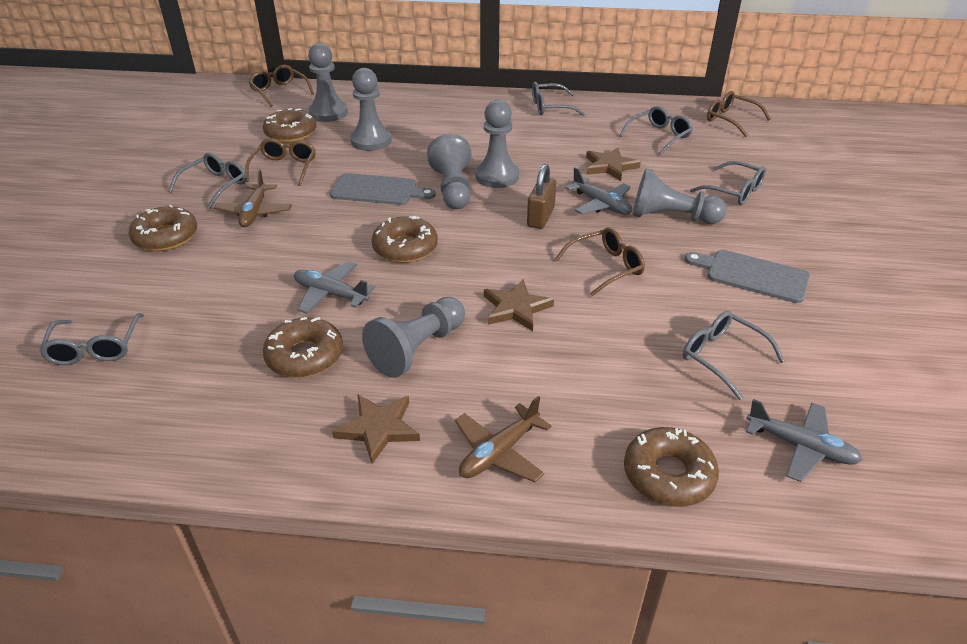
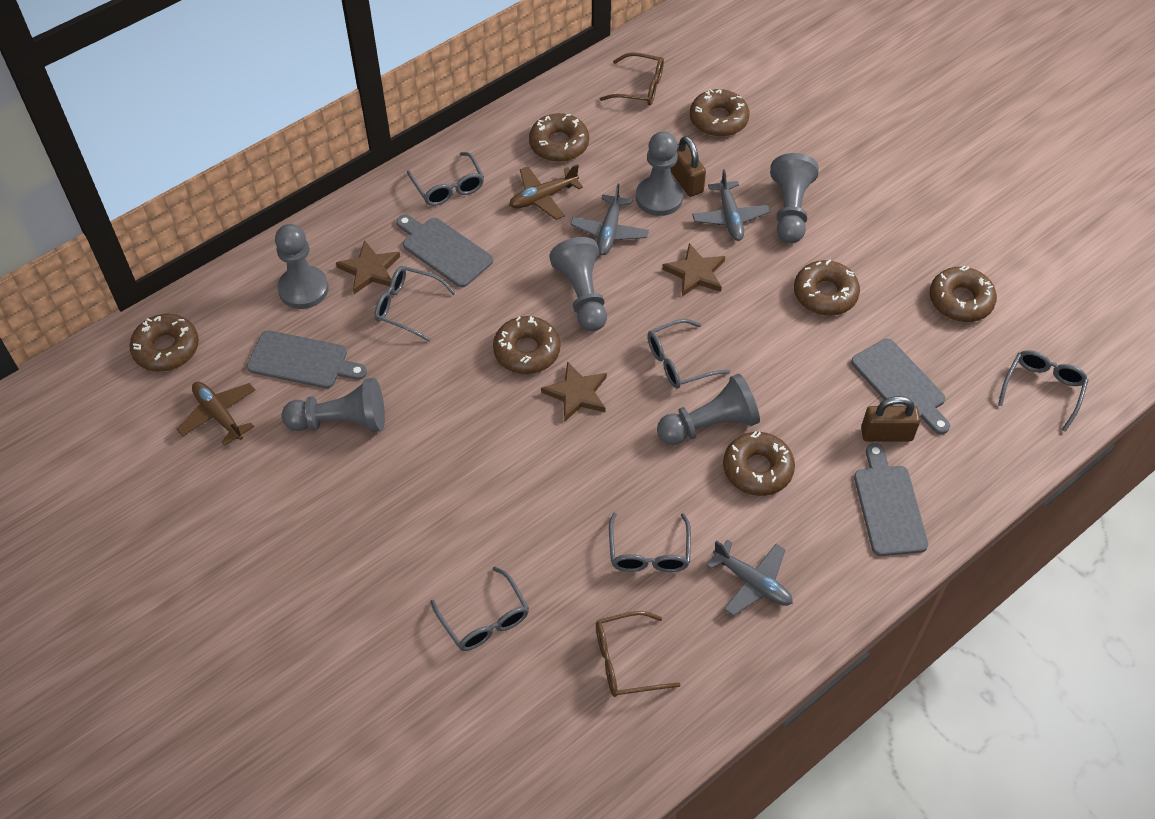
brown donut: [128,205,197,251] [263,108,316,143] [263,317,343,378] [372,216,438,263] [624,427,719,507] = 5 -> [129,314,199,372] [493,316,560,374] [529,113,589,162] [690,89,749,137] [723,431,795,496] [794,260,860,316] [930,266,997,322] = 7
brown glasses: [245,138,316,186] [249,65,314,107] [555,227,645,296] [707,91,771,137] = 4 -> [596,611,680,697] [600,52,664,105] = 2
brown padlock: [527,164,556,229] = 1 -> [670,136,706,197] [861,396,920,442] = 2
grey cutting board: [330,173,436,205] [685,250,810,303] = 2 -> [247,330,367,388] [396,215,493,287] [851,339,950,434] [854,443,928,556] = 4

